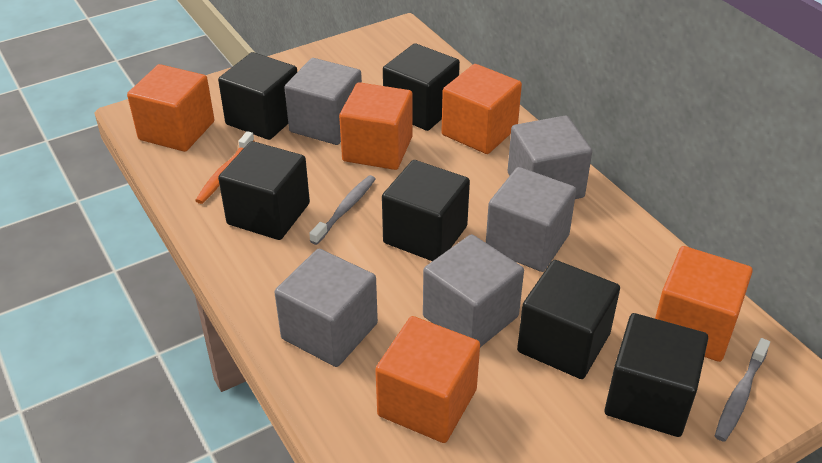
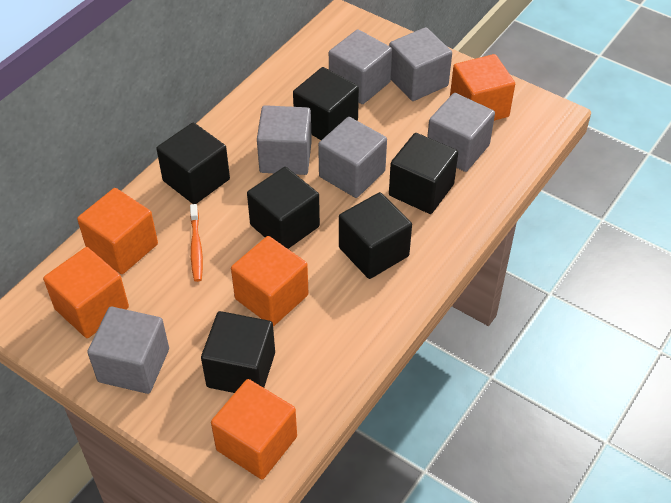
grey cube: [274,249,378,367] [284,58,362,145] [423,234,524,347] [486,167,576,272] [508,115,592,199] = 5 -> [87,307,169,394] [257,105,312,175] [318,117,387,198] [329,29,392,104] [389,27,452,101] [427,93,495,172] = 6
grey toothbrush: [309,175,376,245] [715,338,770,442] = 2 -> none = 0

